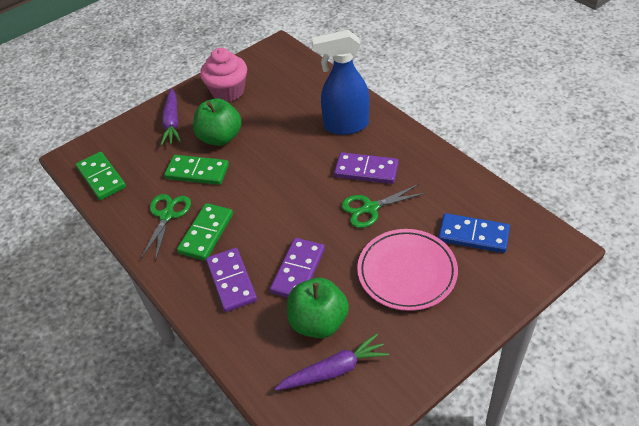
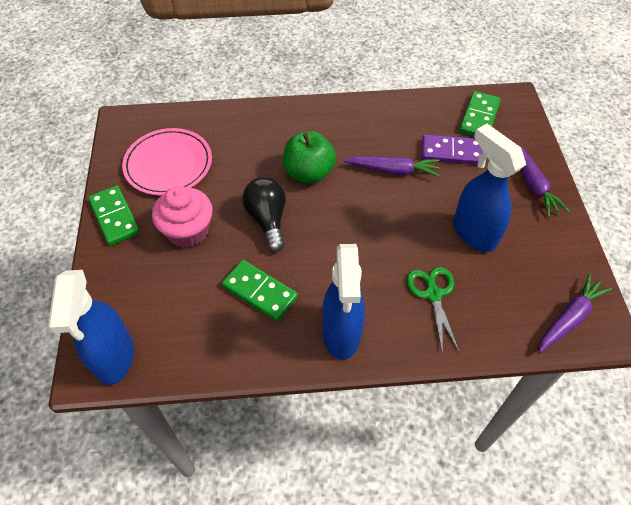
black light bulb: none = 0 -> [242,177,286,252] = 1
blue domino: [438,213,510,253] = 1 -> none = 0
blue spray bottle: [312,30,370,135] = 1 -> [48,270,134,385] [322,244,365,360] [453,124,526,252] = 3
green apple: [193,98,242,146] [287,278,349,338] = 2 -> [283,131,336,183] = 1
green scissors: [141,194,191,261] [341,184,426,228] = 2 -> [407,267,460,355] = 1
purple carrot: [161,88,181,146] [275,333,389,391] = 2 -> [344,156,440,177] [515,143,569,217] [538,273,612,353] = 3
purple domino: [206,248,257,312] [270,238,325,298] [334,152,399,184] = 3 -> [422,134,483,165] = 1

